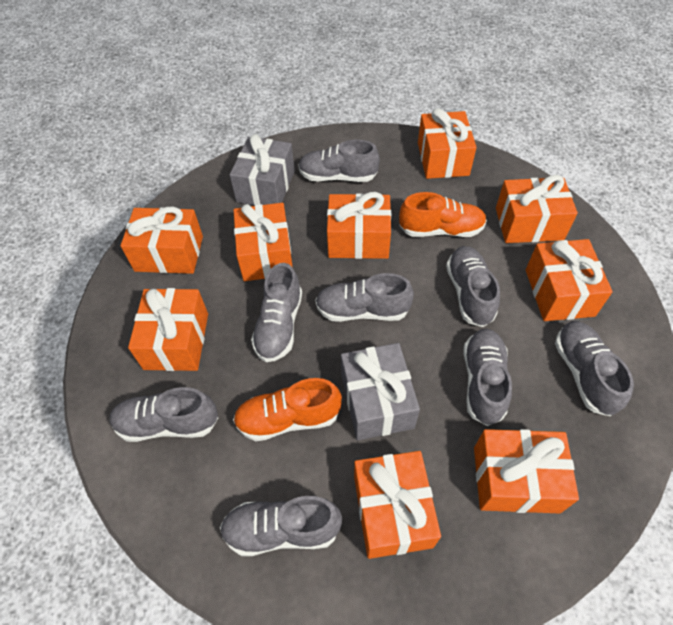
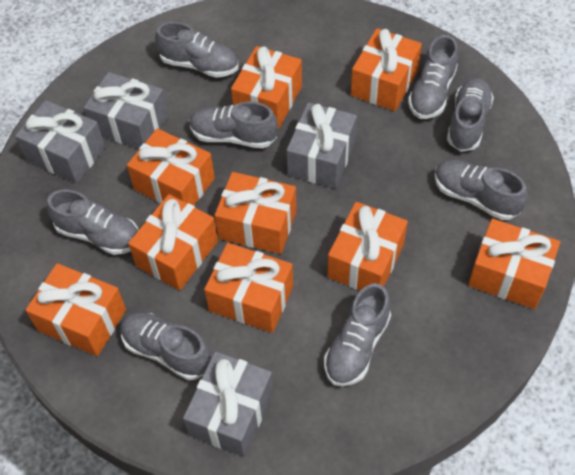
grey gift: [230,134,295,206] [341,343,420,440] = 2 -> [15,100,105,184] [84,72,168,149] [183,351,274,457] [287,103,357,189] = 4
orange shoe: [233,378,342,441] [399,192,487,237] = 2 -> none = 0

